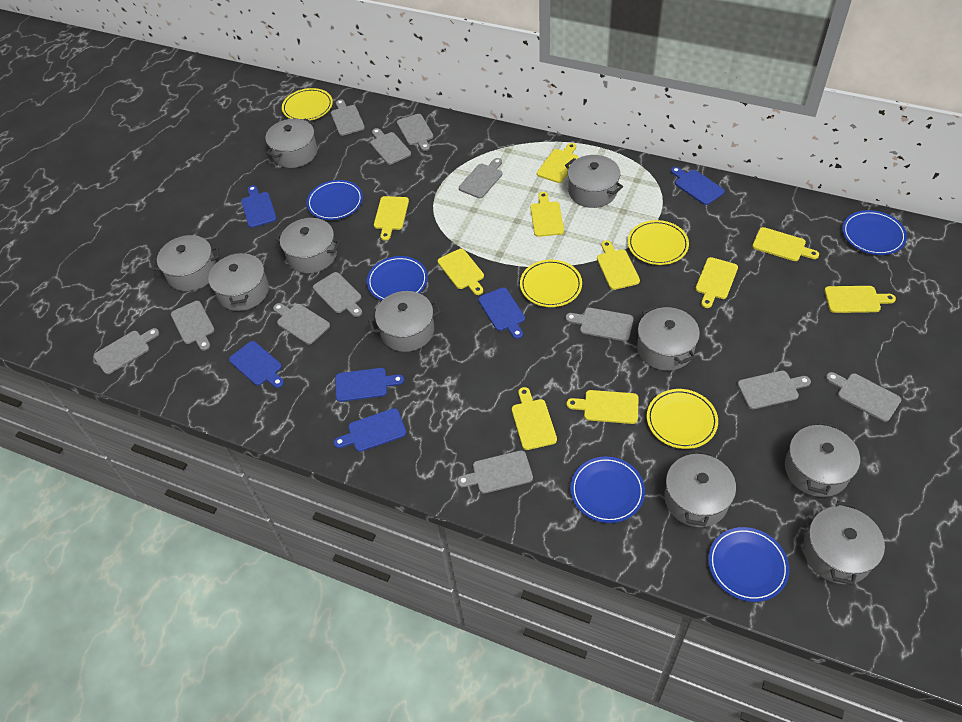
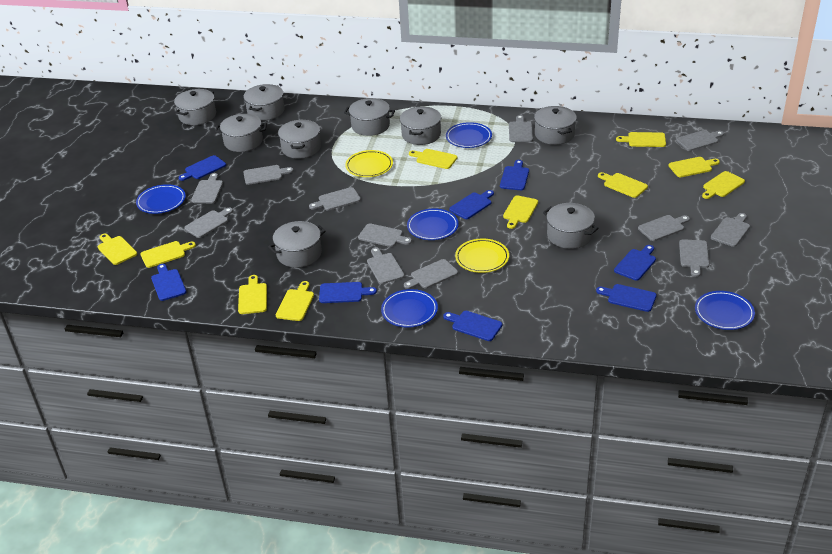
blue cutting board: [229,341,284,388] [241,185,277,228] [334,408,406,452] [335,368,404,402] [478,287,525,339] [671,167,725,205] = 6 -> [151,264,186,301] [179,155,226,181] [319,282,377,303] [443,311,502,341] [449,190,494,219] [500,160,529,190] [596,284,657,312] [614,245,656,281] = 8
grey pot: [152,235,219,291] [208,251,269,311] [265,119,317,168] [275,218,341,273] [368,291,441,352] [565,155,623,208] [637,306,700,371] [664,449,736,527] [785,421,860,497] [803,501,885,585] = 10 -> [174,89,216,125] [215,114,267,152] [243,84,285,121] [268,221,326,268] [278,120,321,159] [344,98,395,136] [400,107,441,145] [534,106,577,145] [543,203,599,249] = 9
yellow plate: [282,88,333,121] [520,260,582,307] [628,220,689,265] [647,389,718,449] = 4 -> [345,150,393,177] [455,238,509,273] = 2

